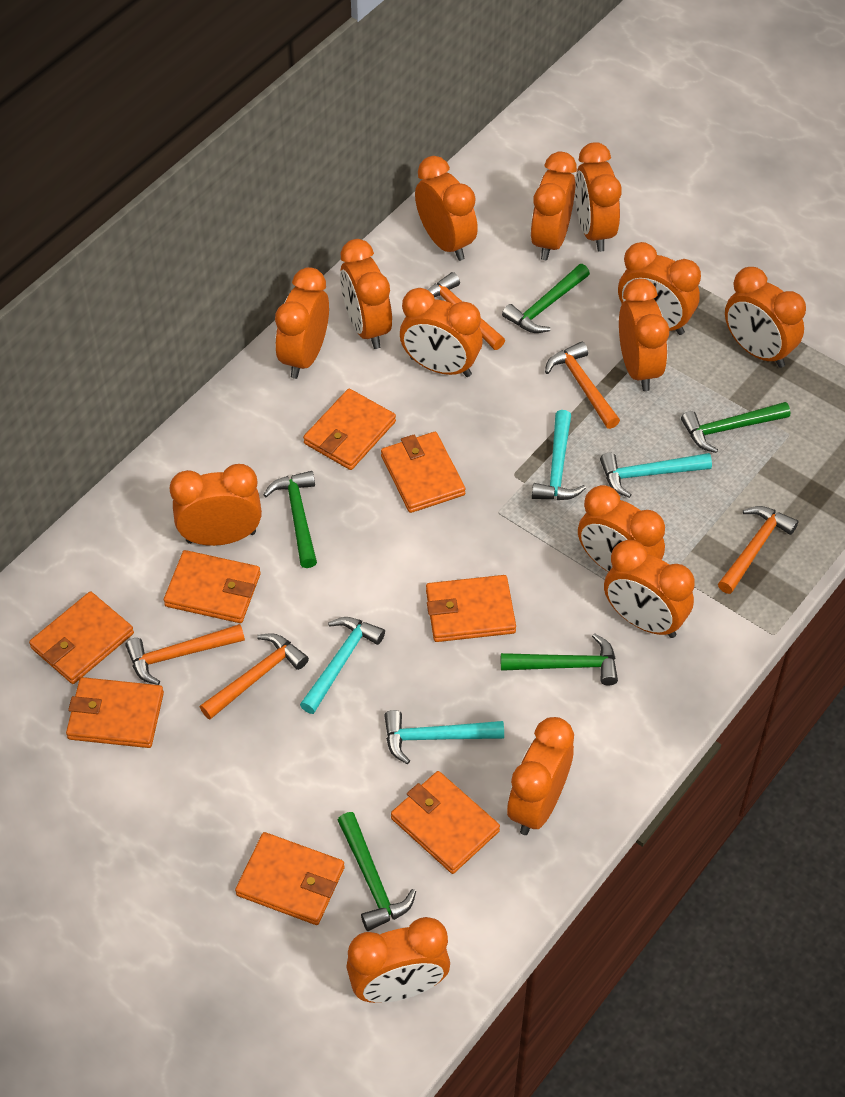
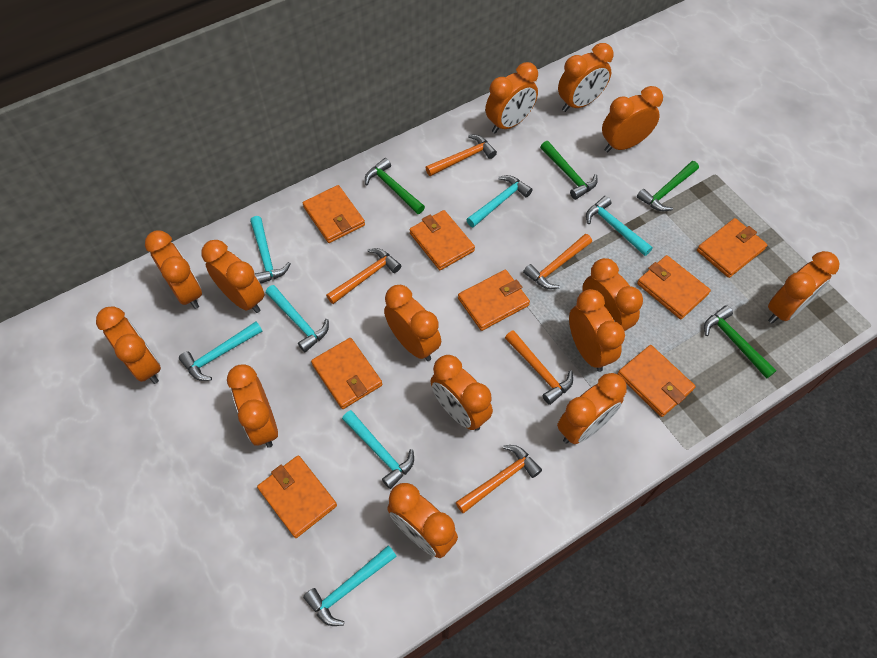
green hammer: [263,471,317,568] [338,812,416,931] [501,633,618,686] [502,264,590,333] [681,402,790,453] = 5 -> [365,158,425,214] [540,141,598,200] [637,161,699,211] [704,305,777,379] = 4
turquoise hammer: [300,617,385,714] [384,710,504,764] [532,410,586,500] [600,453,712,498] = 4 -> [179,321,263,381] [250,216,291,284] [266,285,329,352] [303,545,397,626] [342,410,414,489] [466,175,532,228] [586,196,653,256] = 7

